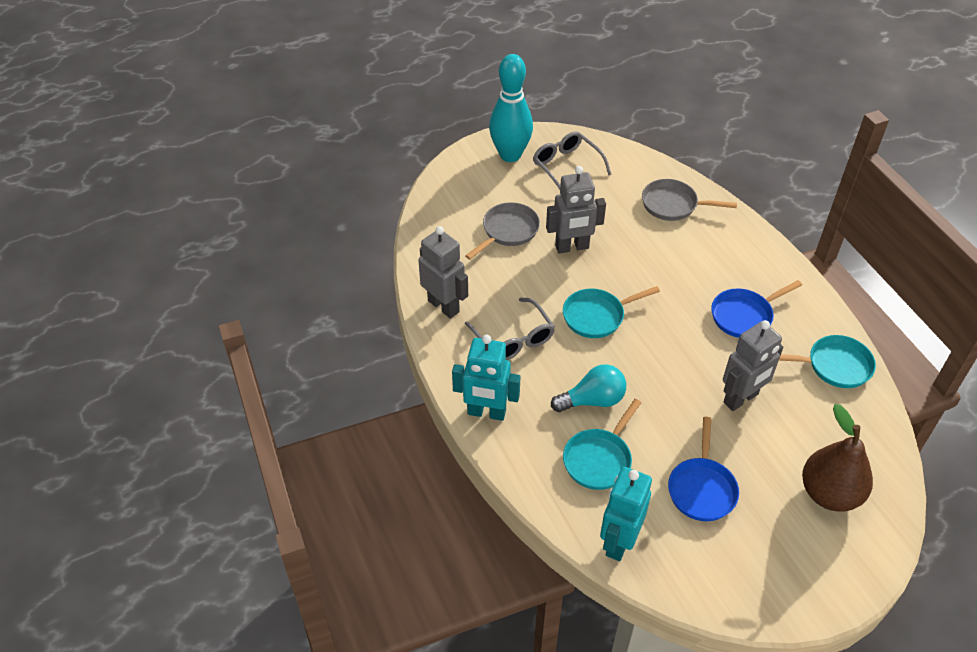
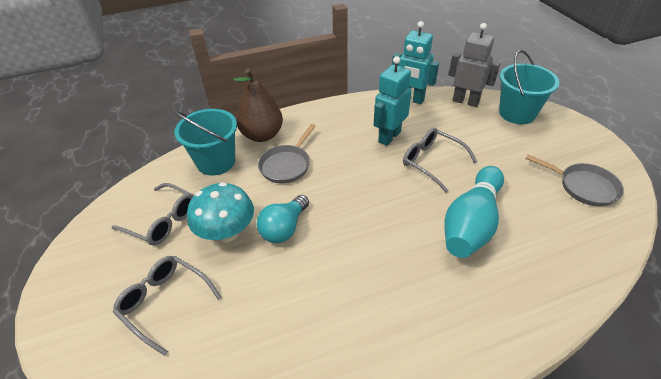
blue pan: [668,417,739,521] [711,280,802,338] = 2 -> none = 0
grey glasses: [465,298,555,360] [533,131,612,190] = 2 -> [112,183,194,246] [113,256,222,356] [403,128,477,193] = 3
grey robot: [419,226,468,319] [546,166,606,253] [723,320,783,411] = 3 -> [449,23,501,107] = 1
turquoise bucket: none = 0 -> [174,109,237,175] [499,50,559,124] = 2
turquoise mushroom: none = 0 -> [187,182,254,243] = 1
turquoise pan: [563,286,660,338] [563,399,642,490] [779,335,876,388] = 3 -> none = 0

